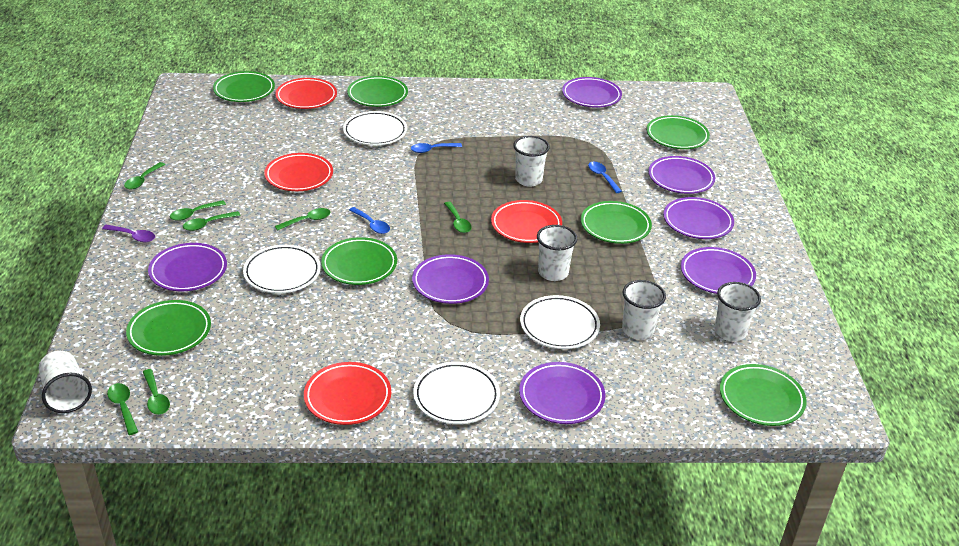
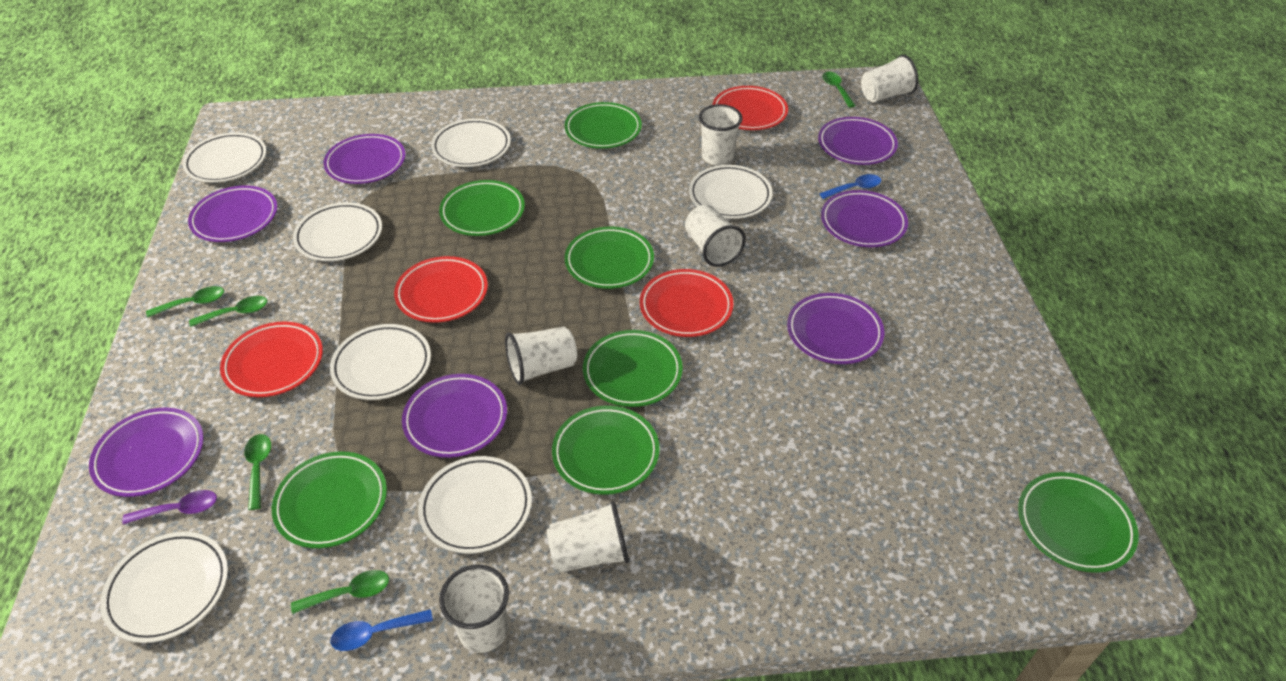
blue spoon: [349,207,390,234] [411,143,462,153] [588,162,622,193] = 3 -> [330,609,433,651] [819,174,881,199] = 2
green spoon: [107,383,138,435] [124,162,165,189] [143,369,170,415] [170,200,226,221] [183,211,240,231] [275,208,330,231] [444,202,472,233] = 7 -> [146,286,224,318] [189,296,267,327] [244,434,271,510] [291,570,389,614] [822,72,856,108] = 5
white cup: [39,351,92,413] [513,136,550,187] [537,225,577,281] [622,280,666,340] [714,282,761,341] = 5 -> [439,565,509,653] [505,327,577,385] [547,501,629,572] [685,205,746,267] [699,104,742,166] [861,55,918,102] = 6
white plate: [243,245,321,293] [343,111,407,145] [413,362,500,424] [520,295,600,349] = 4 -> [100,532,228,643] [182,132,267,183] [293,202,382,261] [330,324,431,400] [418,456,532,554] [431,119,511,167] [689,165,773,219] = 7

